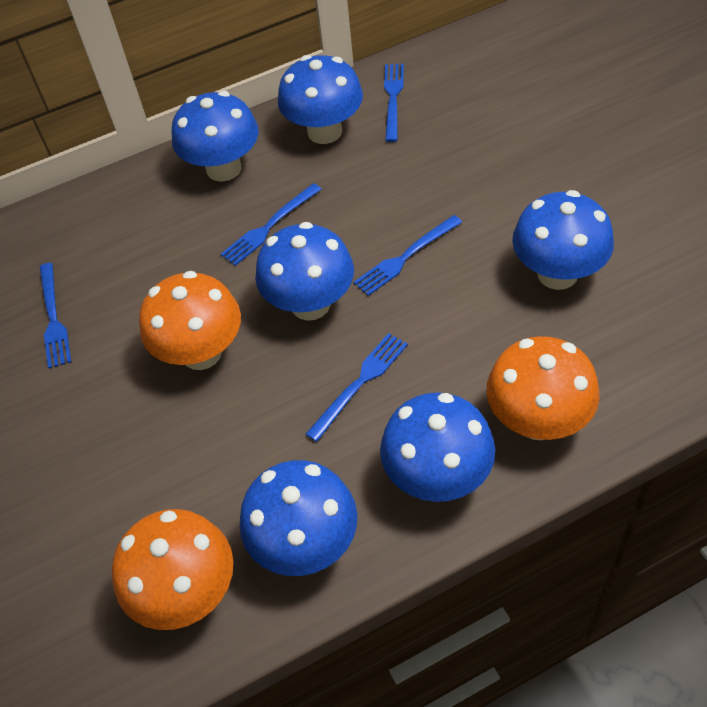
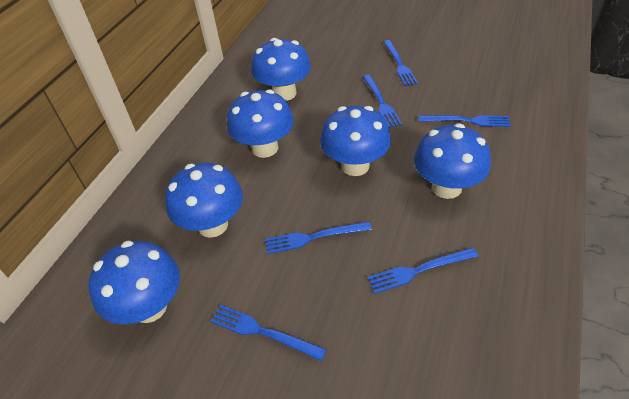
blue fork: [40,263,71,368] [221,183,322,266] [306,333,408,442] [354,215,462,296] [384,64,404,142] = 5 -> [210,305,327,361] [265,222,372,254] [363,75,402,128] [367,248,478,294] [384,40,418,86] [419,115,511,127] = 6
orange mushroom: [112,509,233,630] [139,271,241,370] [487,336,599,440] = 3 -> none = 0

